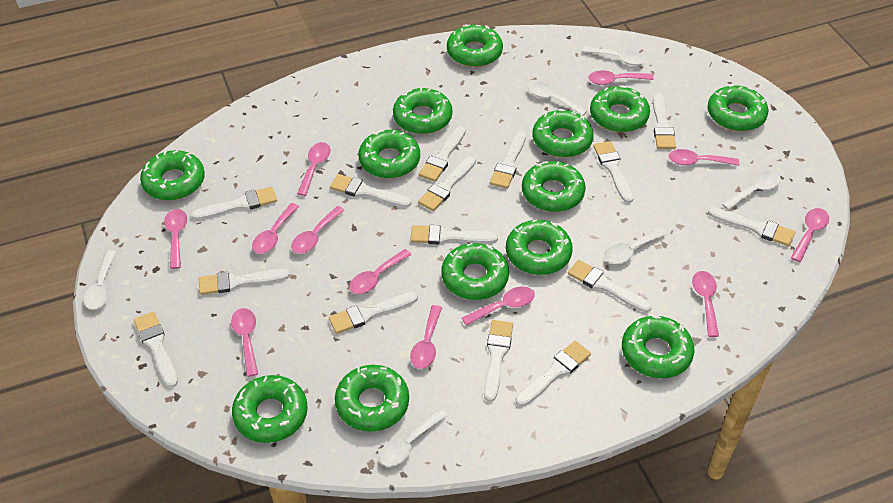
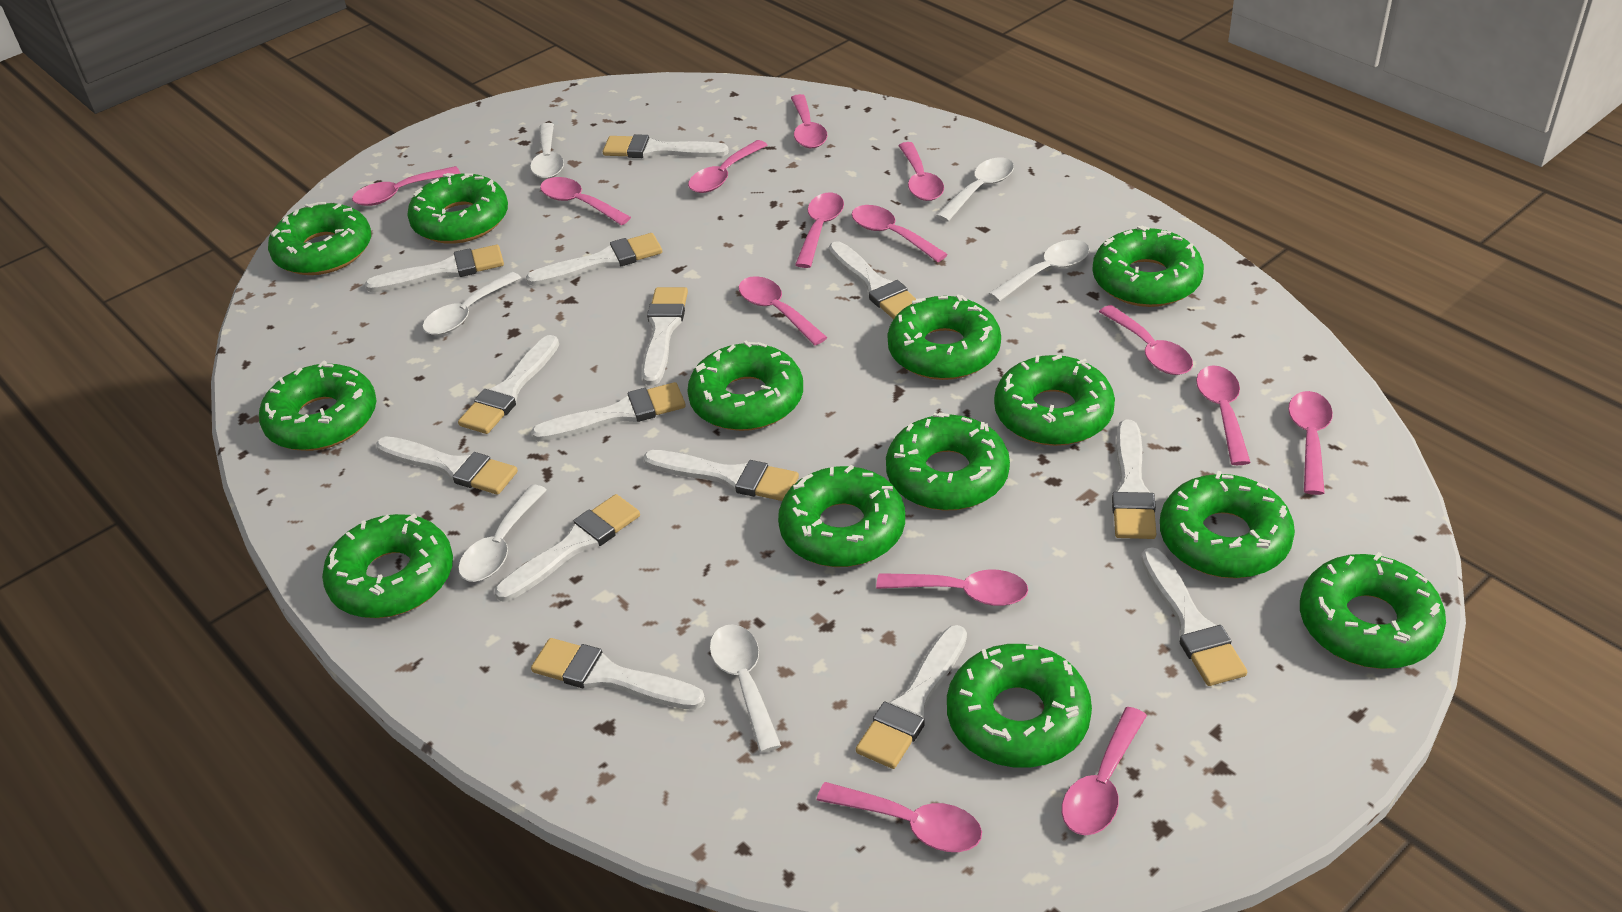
pink spoon: [164,209,187,269] [231,308,258,377] [252,203,299,254] [291,206,345,254] [297,142,331,196] [349,249,411,294] [410,305,442,369] [462,286,535,326] [589,71,654,85] [668,149,739,166] [692,271,719,337] [791,208,829,262] = 12 -> [352,166,460,206] [540,177,631,225] [688,140,767,193] [739,276,828,345] [791,94,827,148] [795,193,844,268] [817,782,982,852] [852,205,948,262] [876,570,1028,606] [898,142,944,201] [1062,707,1147,835] [1099,305,1193,375] [1196,365,1251,465] [1288,391,1333,495] = 14
white brush: [134,312,178,388] [191,187,277,220] [199,269,290,295] [329,292,418,334] [330,174,411,207] [411,225,498,244] [418,156,476,211] [419,126,466,182] [484,320,513,402] [490,130,526,189] [516,341,591,406] [568,260,652,312] [593,141,634,203] [653,93,676,149] [708,207,795,246] = 15 -> [365,245,504,292] [376,436,518,495] [458,335,559,434] [495,494,640,602] [526,233,662,286] [531,382,686,441] [531,638,705,710] [603,134,729,158] [642,287,688,385] [643,450,799,501] [829,241,916,320] [856,625,967,769] [1112,420,1156,539] [1141,547,1247,686] = 14

